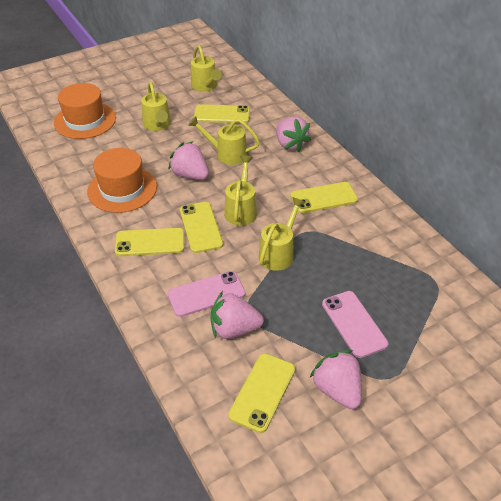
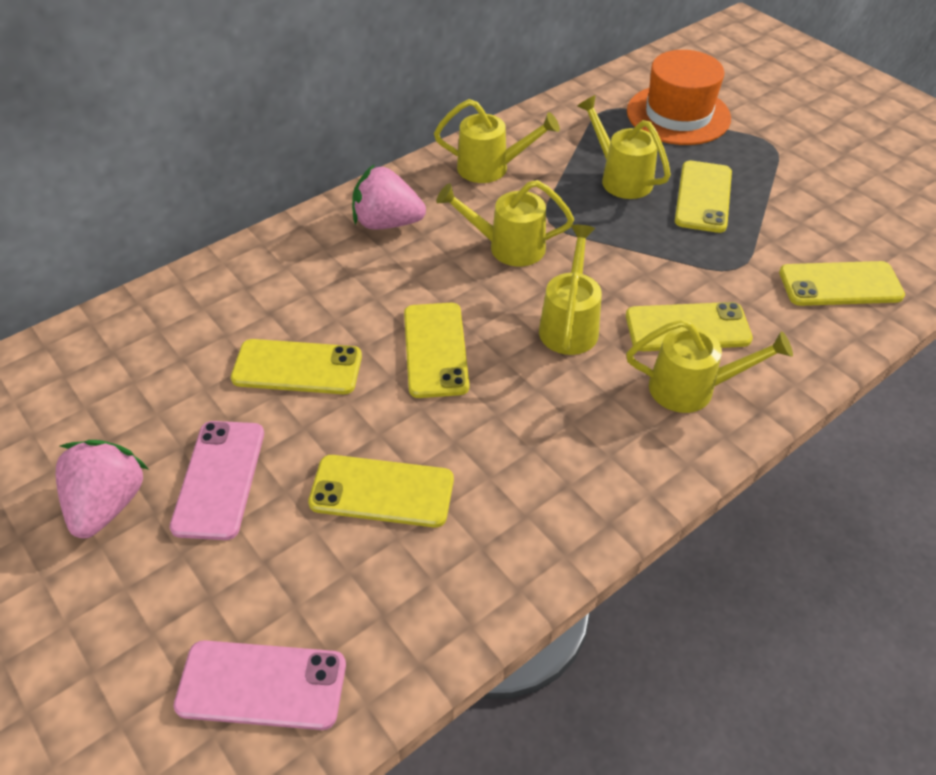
orange hat: [54,83,116,139] [87,148,157,213] = 2 -> [627,50,731,145] = 1
pink strawberry: [168,142,209,180] [210,291,264,339] [276,116,311,153] [310,350,362,409] = 4 -> [55,440,149,538] [352,164,426,230] = 2
yellow phone: [115,228,184,256] [180,202,223,253] [194,104,250,123] [228,353,295,433] [290,182,358,213] = 5 -> [231,339,362,394] [308,455,454,528] [404,303,469,398] [626,302,753,351] [675,161,732,233] [779,261,905,306] = 6

